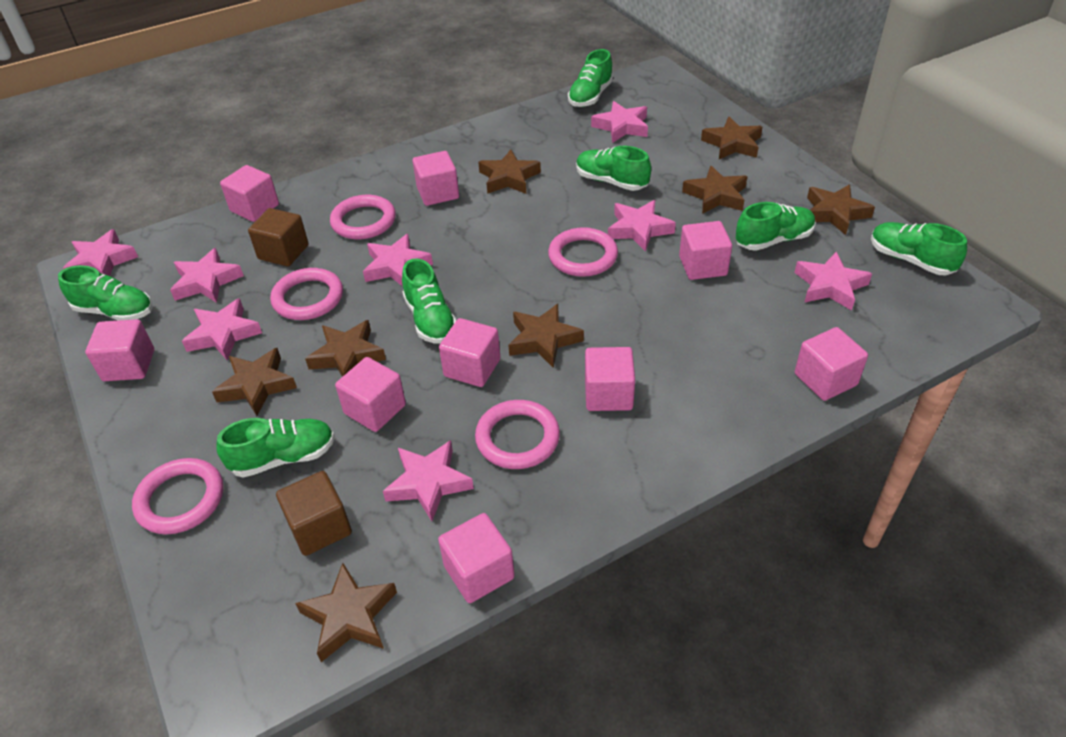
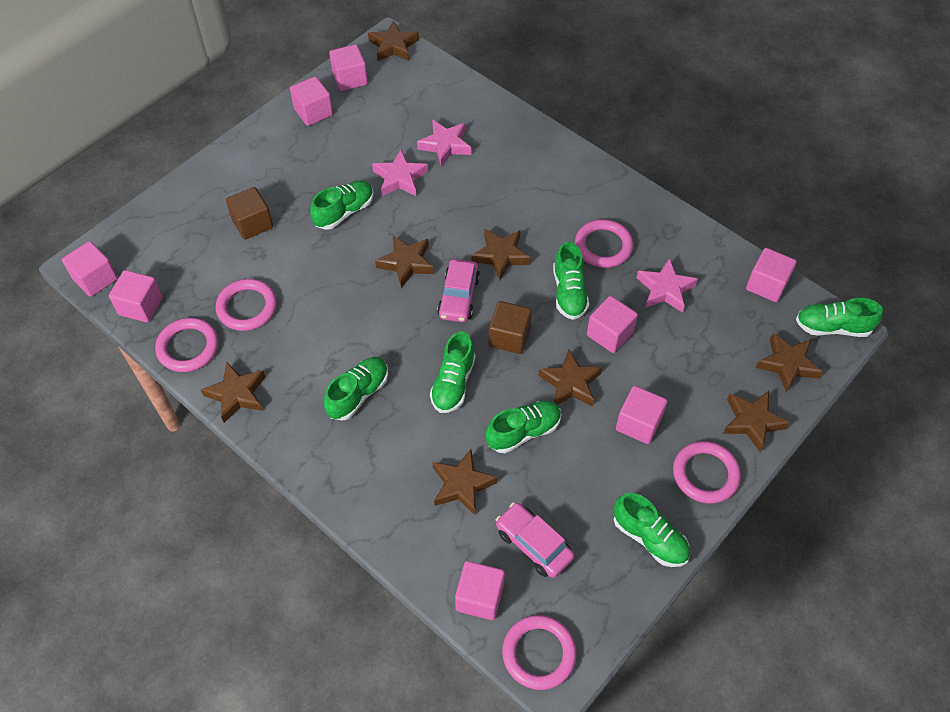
pink car: none = 0 -> [437,259,480,322] [496,502,575,578] = 2
pink cube: [85,319,154,381] [220,165,279,222] [335,357,406,432] [413,151,459,206] [438,513,515,603] [439,318,500,387] [585,347,635,411] [679,221,732,280] [795,327,868,401] = 9 -> [62,241,118,297] [109,270,163,322] [290,76,333,126] [329,44,368,91] [455,561,505,620] [587,296,638,353] [616,386,667,444] [746,248,797,302] = 8
pink star: [63,229,138,276] [170,248,244,303] [182,298,262,360] [363,234,433,287] [383,440,474,521] [591,101,648,143] [608,200,676,252] [794,252,872,311] = 8 -> [372,150,428,196] [417,120,471,167] [637,258,698,313] = 3

